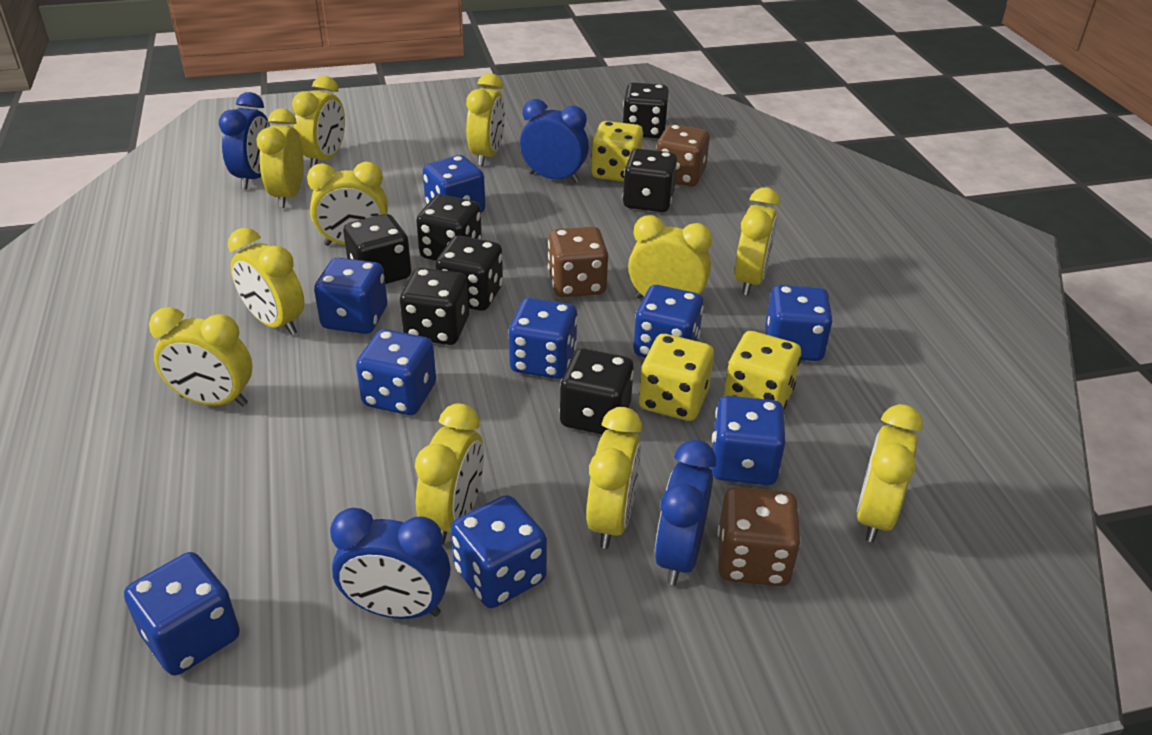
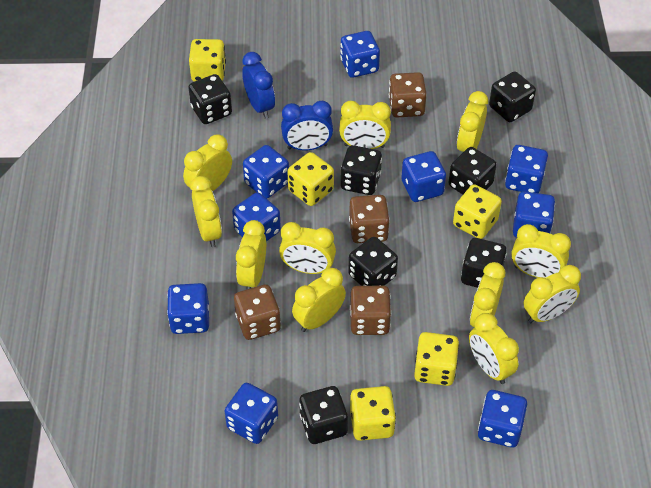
blue clock: [219,92,270,189] [330,508,451,619] [520,99,589,183] [655,440,716,585] = 4 -> [242,52,275,119] [281,101,333,151] = 2
brown dice: [548,226,608,298] [656,124,710,187] [718,487,801,586] = 3 -> [234,285,281,340] [349,195,390,243] [350,286,391,335] [389,72,427,117] = 4
yellow dice: [591,121,643,181] [639,334,714,421] [724,331,801,409] = 3 -> [189,39,226,82] [287,152,334,206] [350,386,396,441] [414,332,459,386] [453,184,502,239] = 5

